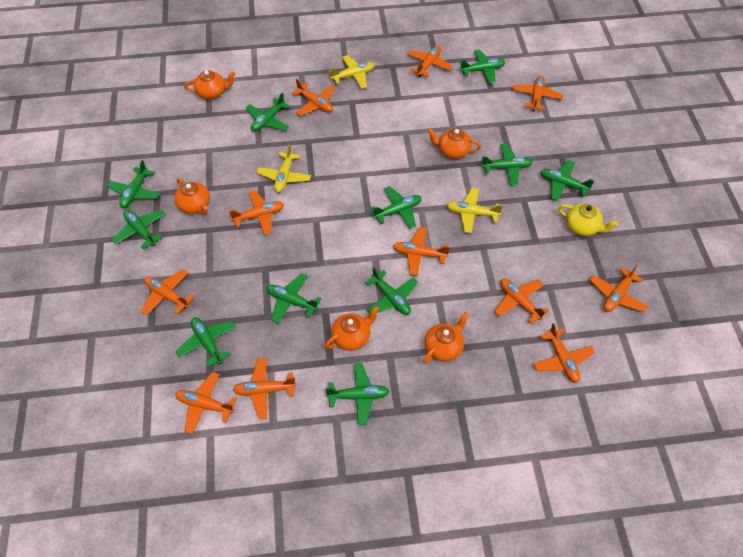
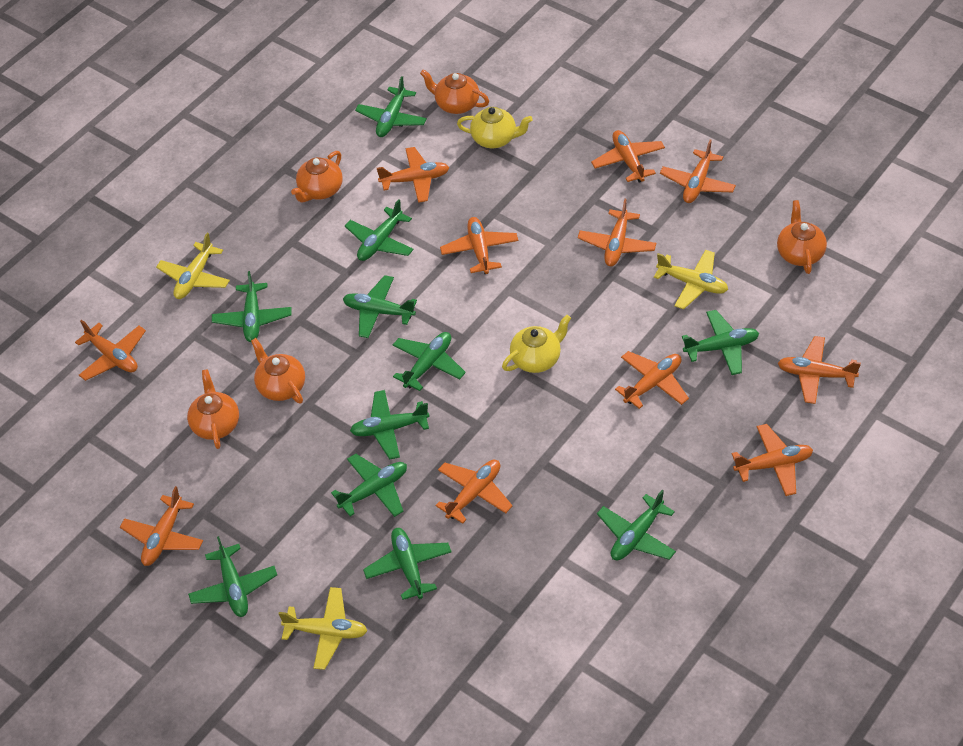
yellow teapot: [558,203,618,236] = 1 -> [457,107,533,148] [502,315,571,373] = 2

